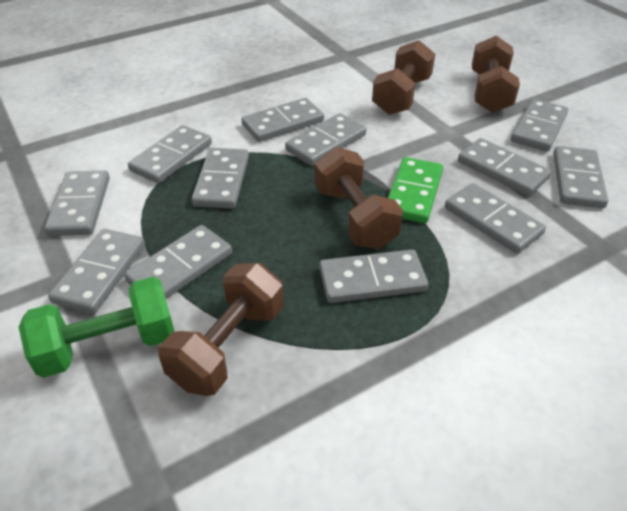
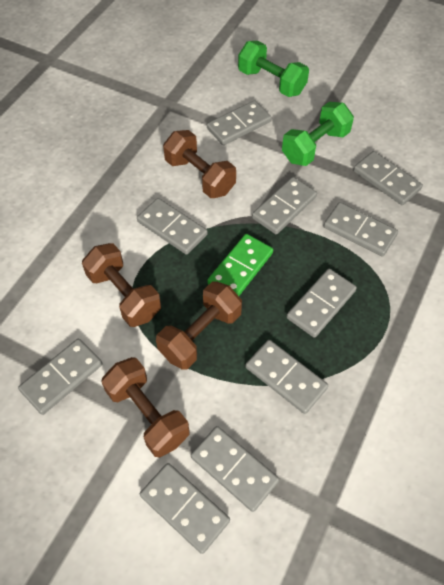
green dumbbell: [19,277,175,378] = 1 -> [238,41,309,97] [282,102,354,166] = 2
grey domino: [44,170,110,236] [48,229,145,314] [124,225,232,299] [128,125,212,183] [191,148,249,209] [242,98,324,142] [285,113,366,166] [319,249,428,303] [445,183,546,254] [458,138,552,196] [511,99,568,152] [553,146,608,208] = 12 -> [18,339,102,415] [137,198,208,255] [140,463,230,554] [191,426,279,512] [207,100,272,145] [245,340,328,414] [252,177,317,234] [286,269,357,338] [324,202,398,256] [353,151,423,205] = 10

